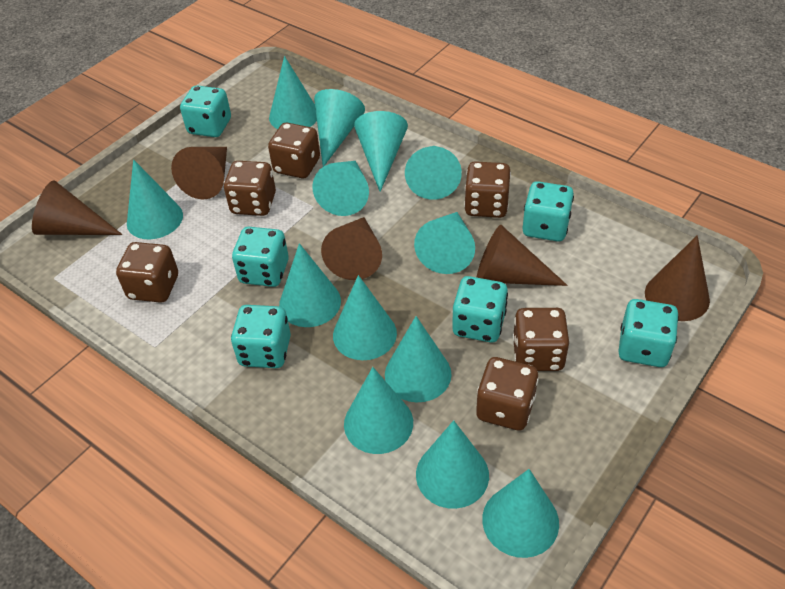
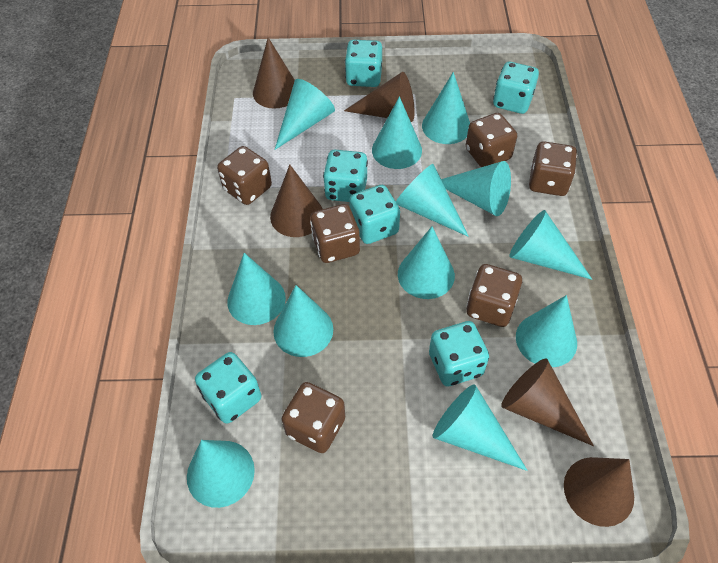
turquoise cone: [127,159,183,239] [269,56,317,129] [279,243,341,327] [312,161,369,216] [314,89,365,167] [333,275,397,360] [344,367,413,454] [354,111,408,192] [385,316,452,402] [405,146,462,200] [414,212,475,274] [416,420,489,509] [482,469,559,558] = 13 -> [187,440,255,508] [227,253,286,325] [273,285,333,357] [275,79,335,150] [372,96,422,169] [396,164,469,237] [398,227,455,299] [422,72,470,144] [433,384,528,471] [441,161,511,216] [509,210,592,280] [516,295,577,367] = 12

